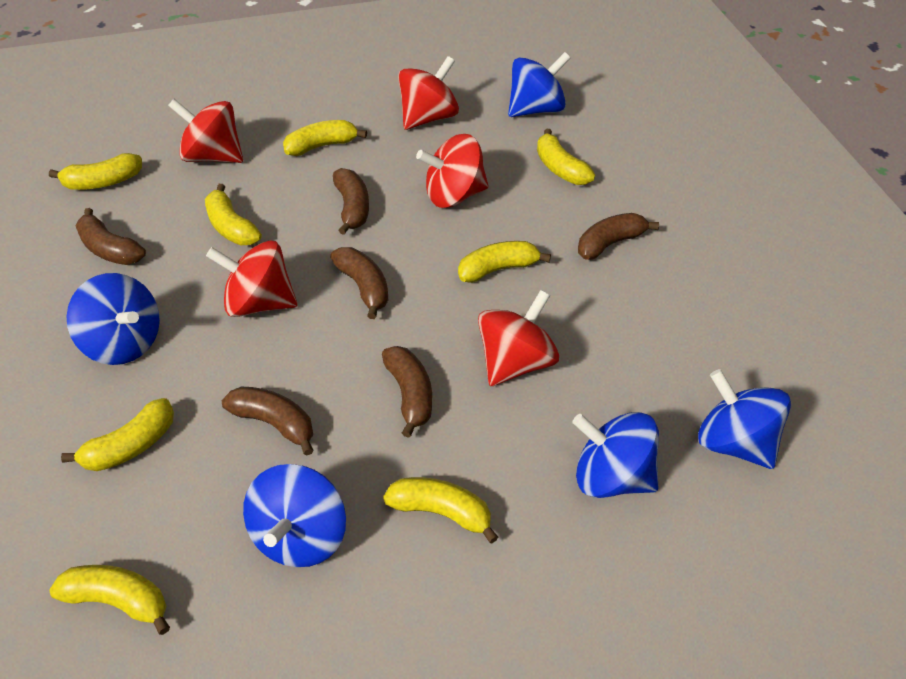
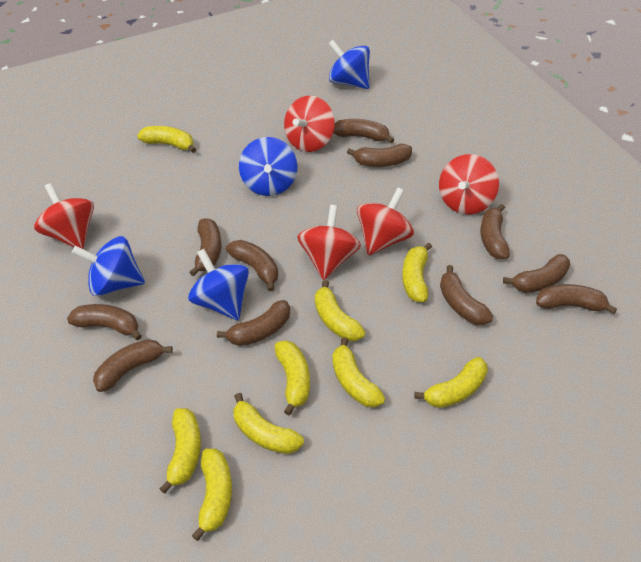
blue spinning top: [66,273,160,365] [243,464,346,567] [508,52,570,117] [572,412,659,498] [698,369,791,469] = 5 -> [72,236,145,296] [188,249,249,320] [239,137,298,196] [328,40,370,89] = 4
brown banana: [76,208,146,265] [222,386,314,456] [330,247,388,319] [333,168,369,235] [382,346,432,438] [578,213,659,260] = 6 -> [67,304,142,340] [93,339,173,392] [189,218,221,276] [217,300,290,346] [226,240,278,291] [333,119,394,143] [347,144,412,167] [440,265,493,325] [480,204,510,259] [503,254,570,293] [536,284,617,314] = 11
yellow banana: [49,153,142,190] [49,565,170,635] [61,398,174,471] [205,184,262,245] [283,120,367,156] [383,477,498,544] [458,241,551,283] [537,129,595,185] = 8 -> [137,126,196,153] [159,408,201,494] [192,448,232,541] [233,393,304,454] [274,340,310,415] [315,280,365,341] [332,337,385,407] [402,243,432,302] [414,357,488,408] = 9

